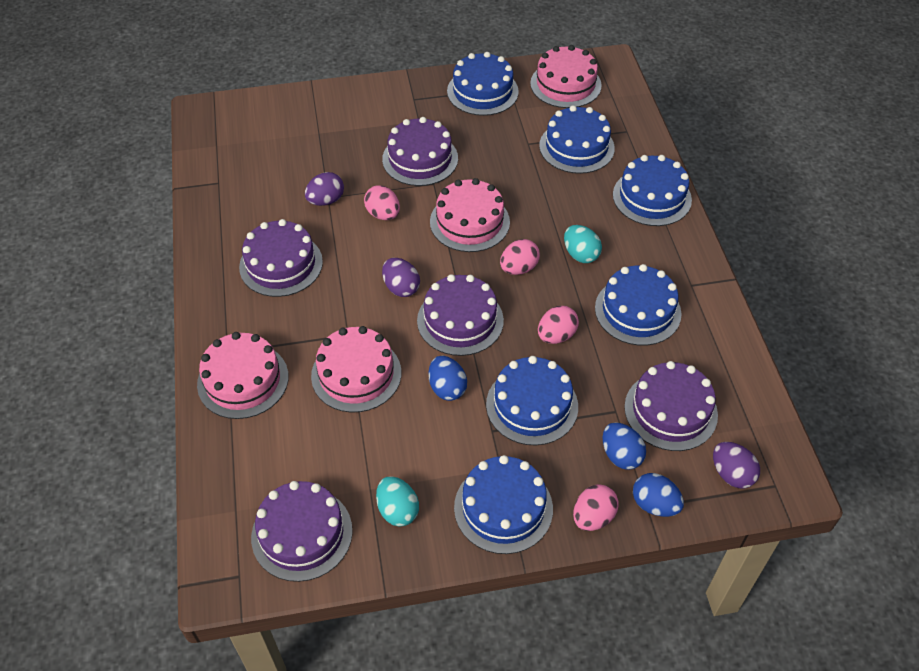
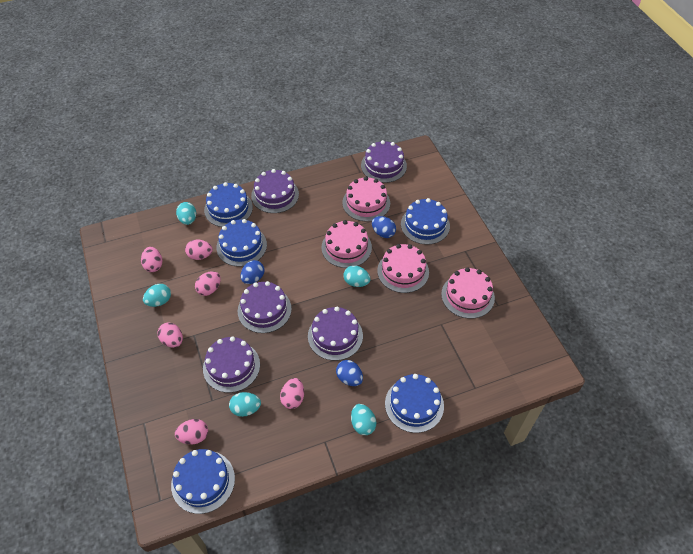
blue cake: [447,52,519,116] [454,455,553,554] [486,356,578,446] [539,105,615,174] [595,264,682,346] [613,155,692,226] = 6 -> [171,449,235,514] [204,182,253,227] [216,219,267,267] [385,374,444,433] [401,198,450,245] = 5
pink egg: [364,185,400,220] [500,239,540,275] [538,306,579,344] [573,484,619,531] = 4 -> [141,247,162,272] [157,322,183,348] [175,419,208,444] [185,240,213,260] [195,271,221,296] [280,378,304,409] = 6
purple egg: [305,172,344,206] [382,258,420,297] [713,442,760,489] = 3 -> none = 0
turquoise egg: [376,476,419,527] [564,225,602,263] = 2 -> [143,284,171,307] [176,202,196,225] [229,392,261,417] [344,265,371,287] [351,404,376,435] = 5

